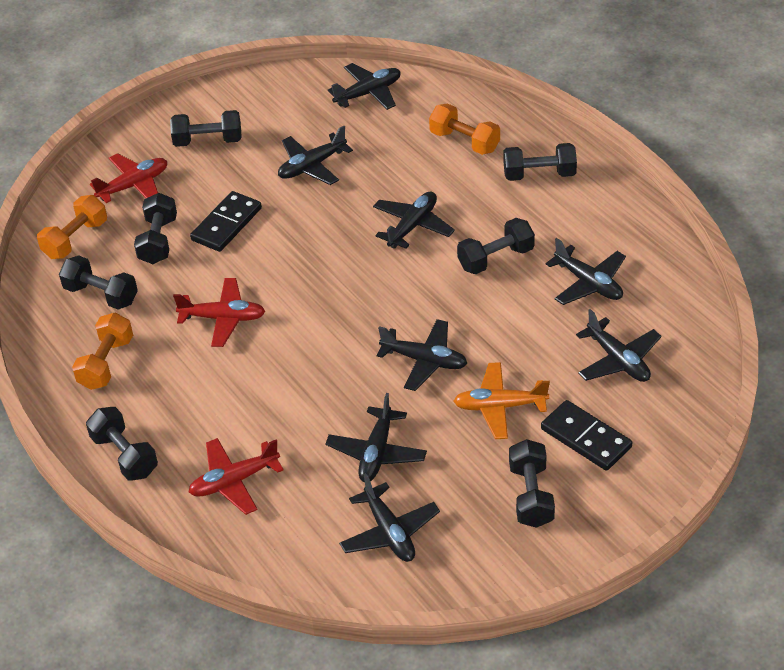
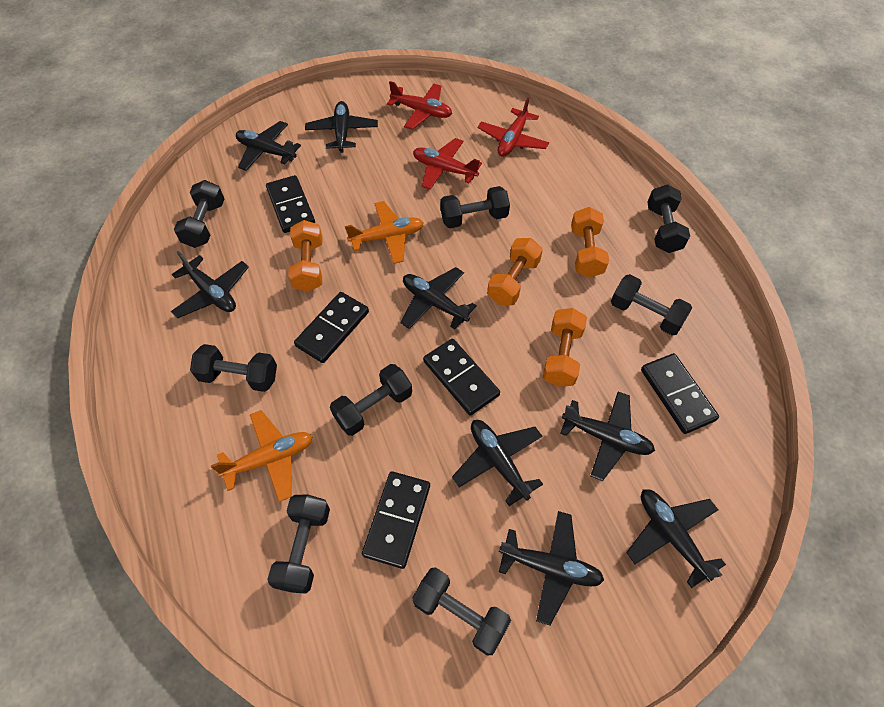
black domino: [190,191,262,252] [541,400,632,471] = 2 -> [266,175,315,233] [294,292,369,363] [362,471,430,569] [423,339,500,416] [641,353,719,434] = 5
black dumbbell: [59,255,138,310] [86,407,158,481] [134,193,177,264] [170,110,242,147] [457,218,535,274] [503,143,577,181] [509,439,555,528] = 7 -> [174,180,224,248] [190,344,277,392] [267,494,330,594] [330,364,412,436] [412,567,511,655] [440,186,510,228] [611,274,692,336] [647,184,690,253] = 8
orange dumbbell: [37,195,107,259] [72,312,133,390] [429,103,500,155] = 3 -> [288,220,322,292] [487,238,543,305] [543,308,587,387] [571,207,609,278] = 4
orange plane: [453,362,550,439] = 1 -> [211,410,313,502] [345,201,424,264] = 2

